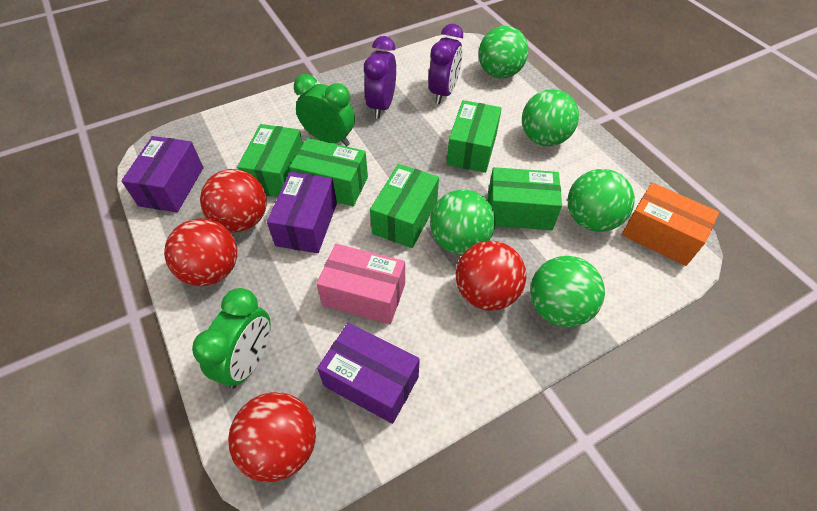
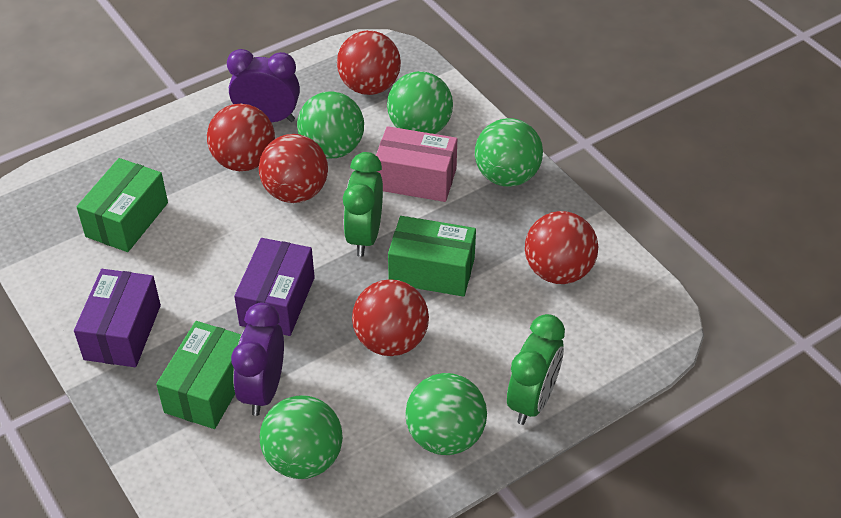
green box: [237,124,303,197] [289,138,368,206] [370,164,439,248] [447,100,502,173] [488,167,562,230] = 5 -> [77,158,168,252] [156,321,242,429] [388,216,476,297] = 3
orange box: [622,182,719,266] = 1 -> none = 0
purple box: [121,136,203,212] [267,172,337,253] [317,323,420,424] = 3 -> [74,269,161,367] [234,238,315,336] = 2
red ball: [164,219,237,286] [200,169,267,232] [228,392,316,482] [456,241,526,311] = 4 -> [207,104,275,171] [259,134,328,203] [337,30,401,95] [352,279,429,356] [525,211,598,284] = 5

